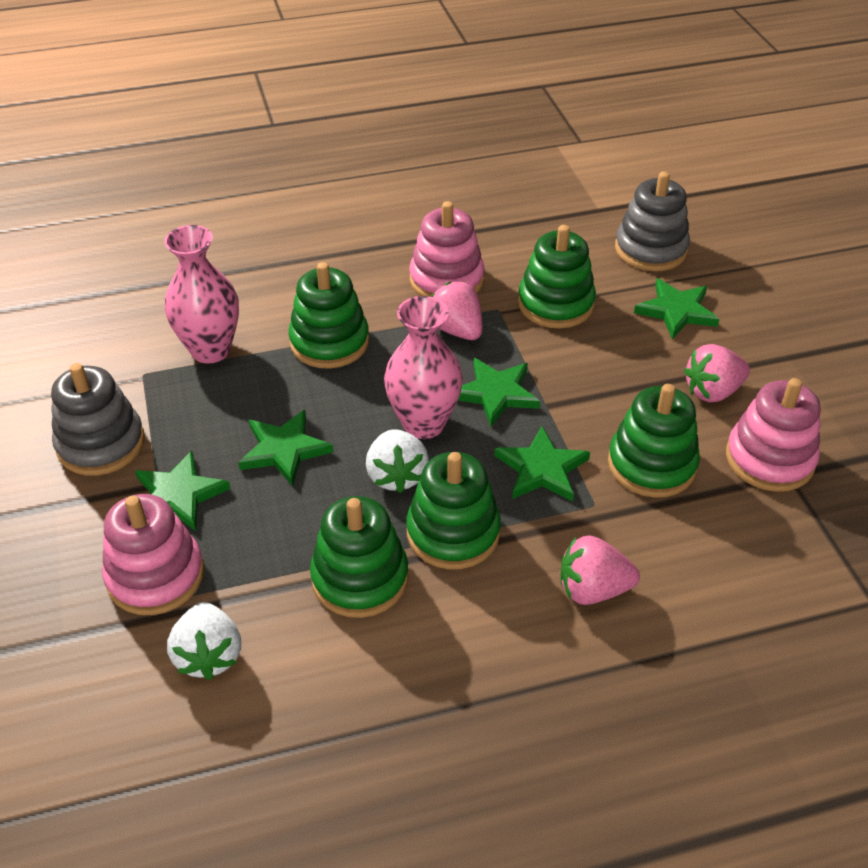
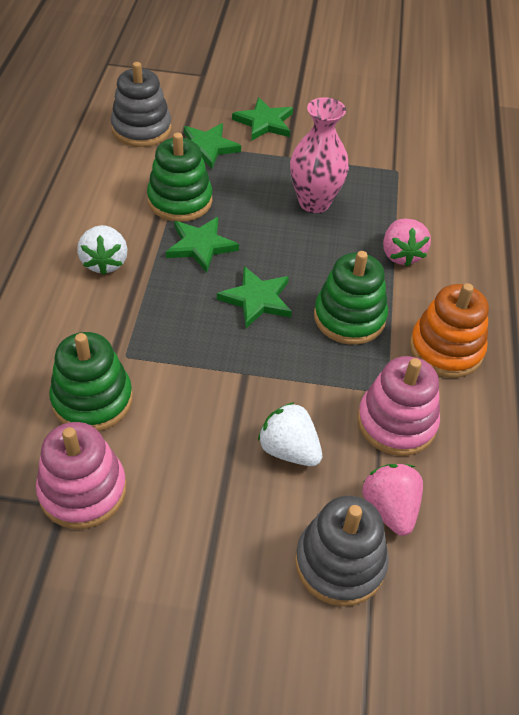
green stacking toy: [288,262,369,369] [310,496,409,618] [406,452,501,569] [518,225,596,329] [608,384,700,498] = 5 -> [49,332,133,431] [147,133,213,222] [314,251,388,345] = 3
green star: [135,451,231,531] [238,410,333,486] [458,358,540,427] [494,426,590,501] [634,278,719,339] = 5 -> [166,217,239,273] [184,123,241,169] [217,266,292,328] [232,97,293,141] = 4
orange stacking toy: none = 0 -> [410,283,489,378] = 1
pink stacking toy: [102,494,204,615] [409,201,485,297] [726,378,821,492] = 3 -> [36,422,126,529] [357,356,440,456] = 2
pink strawberry: [431,282,482,340] [560,535,640,605] [684,344,750,403] = 3 -> [362,464,423,536] [383,218,431,266] = 2
pink vase: [164,225,239,363] [384,296,463,439] = 2 -> [290,97,349,213] = 1

